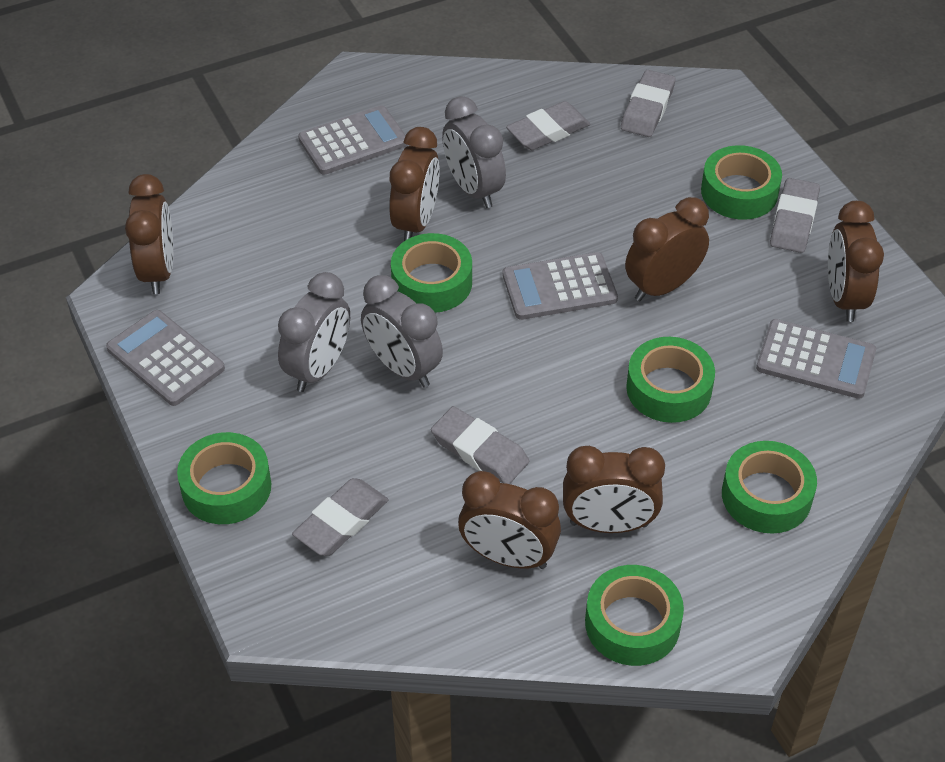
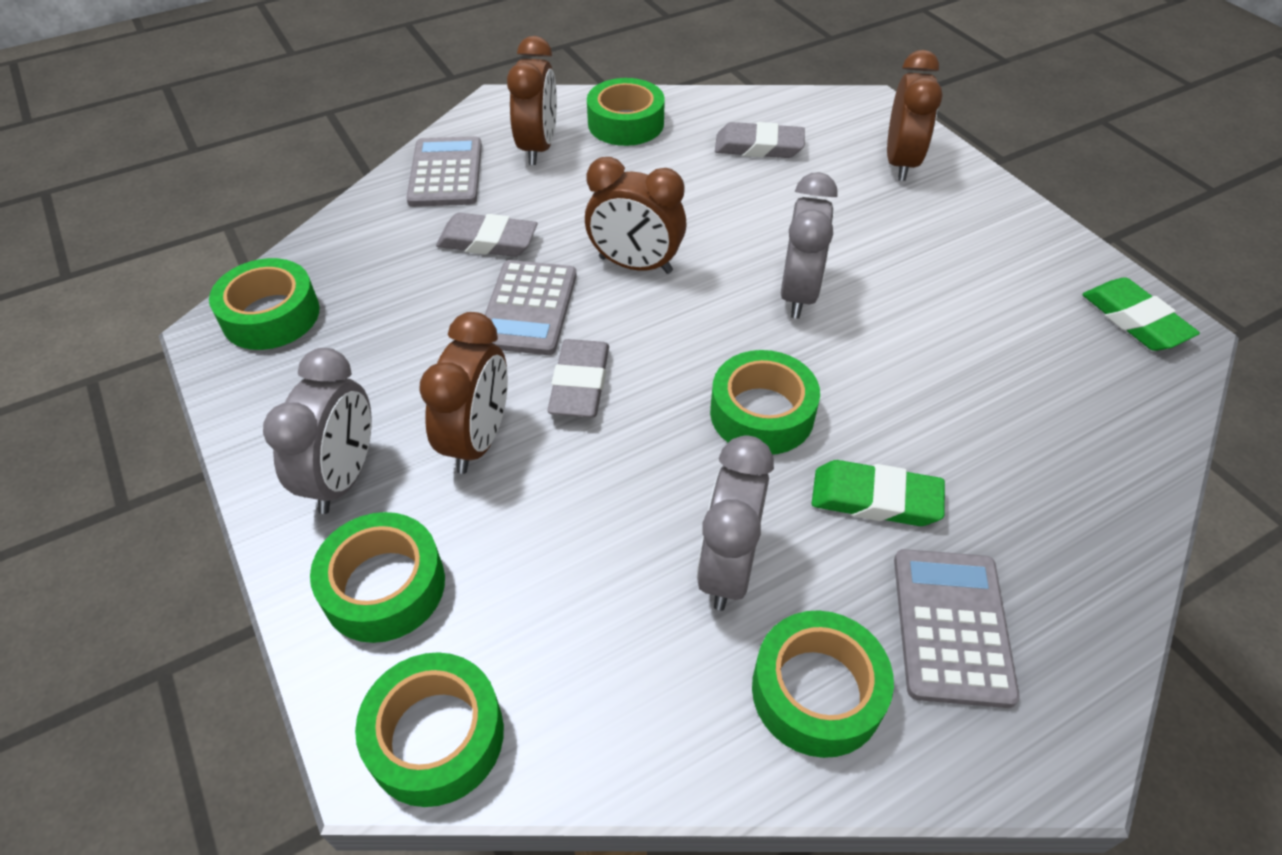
brown clock: [125,174,173,294] [389,127,440,241] [458,471,561,569] [563,446,665,533] [625,197,709,301] [828,201,884,322] = 6 -> [419,312,508,474] [507,36,557,165] [585,157,687,274] [887,50,942,181] = 4
green eraser: none = 0 -> [812,460,945,526] [1082,277,1200,351] = 2
grey calculator: [106,310,225,406] [298,105,407,175] [503,252,618,320] [756,319,876,399] = 4 -> [406,136,482,207] [485,260,577,355] [894,549,1020,708] = 3
grey eraser: [292,478,388,556] [431,406,529,484] [506,101,590,150] [621,70,675,137] [770,178,820,253] = 5 -> [436,213,537,257] [547,339,609,418] [715,122,805,158] = 3

